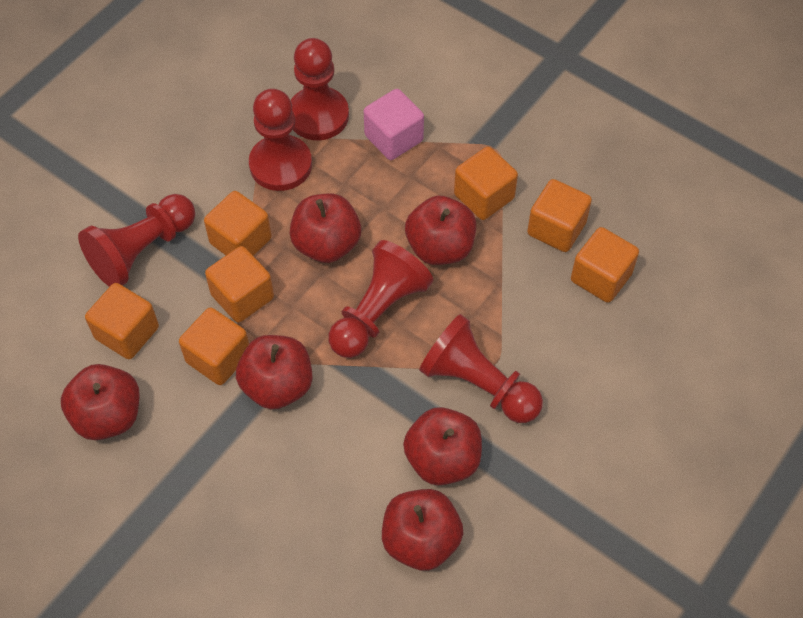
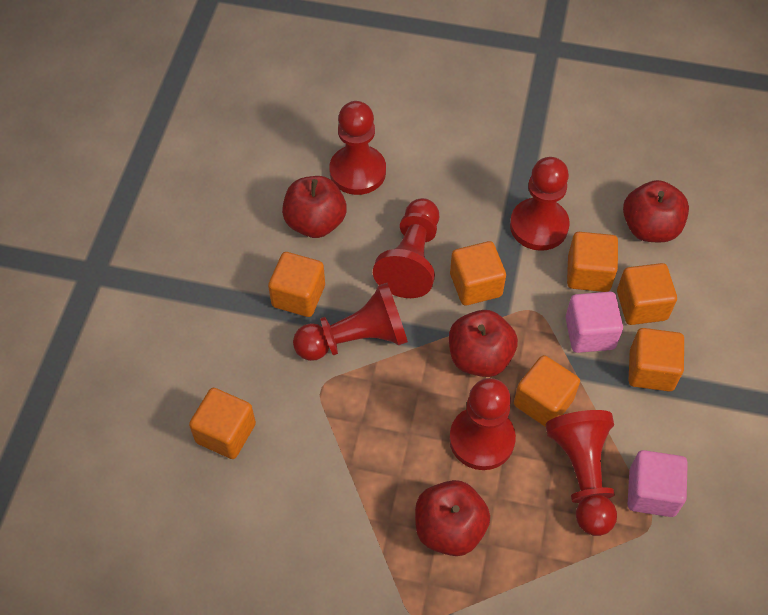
pink cube: [364,89,424,160] = 1 -> [565,292,623,353] [628,450,688,517] = 2
red apple: [61,364,140,440] [236,335,312,409] [289,194,361,263] [382,489,463,571] [403,407,482,485] [405,196,476,265] = 6 -> [282,176,347,238] [415,480,490,556] [449,310,518,377] [623,180,689,243] = 4
red pawn: [78,194,195,287] [249,89,312,191] [291,38,349,141] [329,240,433,358] [419,314,543,423] = 5 -> [293,283,408,361] [329,101,386,195] [373,198,439,298] [449,378,516,470] [510,157,570,251] [545,410,617,536] = 6

